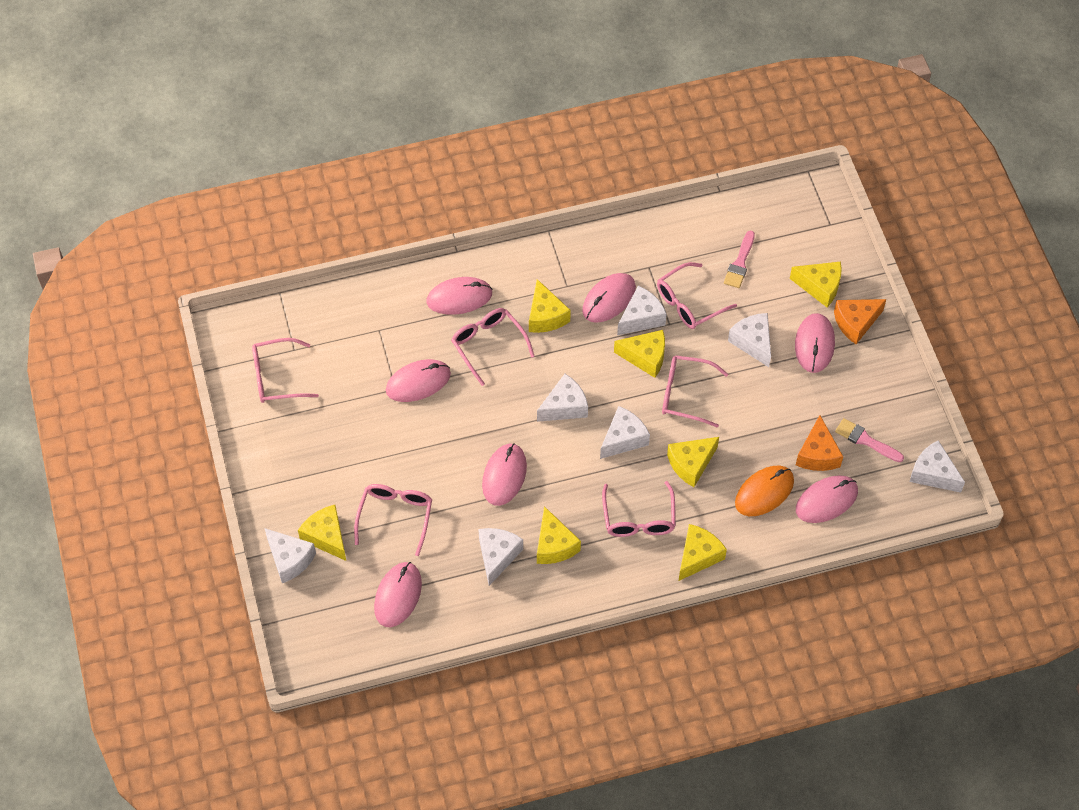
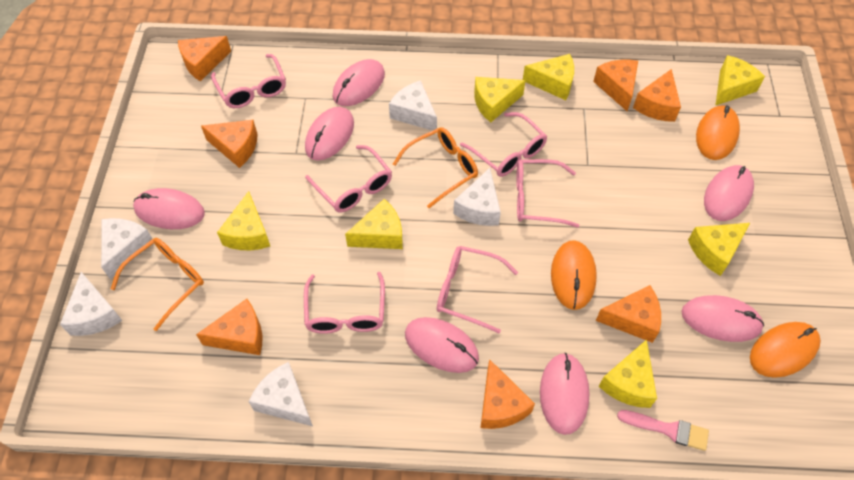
orange cheese: [796,415,843,471] [834,299,886,344] = 2 -> [178,36,231,81] [196,299,262,355] [201,120,258,168] [480,359,535,429] [593,60,638,111] [596,285,661,343] [633,69,681,122] = 7
orange glasses: none = 0 -> [111,238,204,331] [393,127,478,208] = 2
orange mouse: [735,466,794,516] = 1 -> [551,240,597,310] [696,105,740,160] [750,322,821,378] = 3
pink brush: [724,230,755,288] [835,418,904,462] = 2 -> [617,410,709,451] = 1
white cheese: [264,528,316,583] [478,528,523,586] [537,374,588,422] [600,406,650,459] [617,286,667,335] [728,313,771,367] [909,440,965,493] = 7 -> [60,272,122,336] [101,218,152,279] [249,362,313,426] [389,80,437,131] [453,168,501,226] = 5

